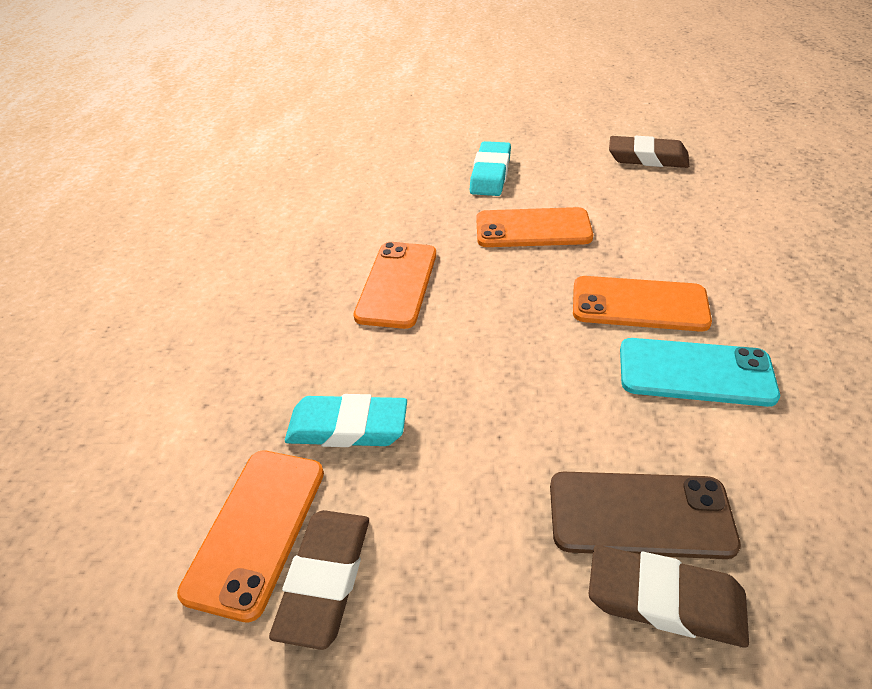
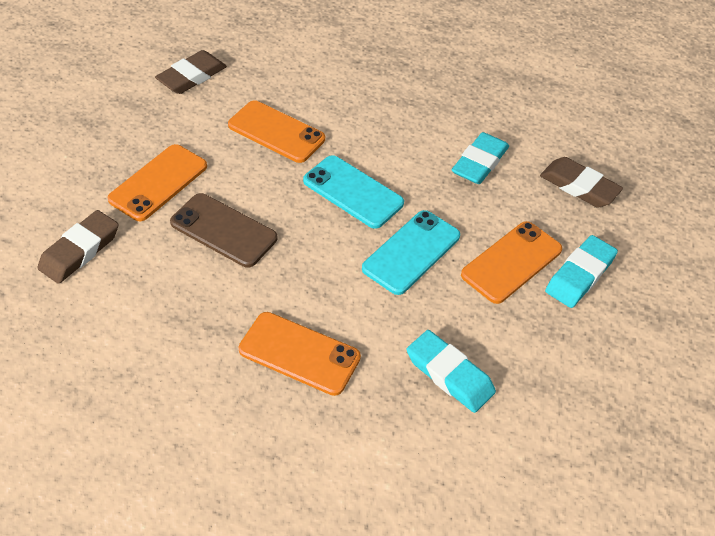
turquoise eraser: [285,394,407,447] [470,141,511,196] = 2 -> [407,330,496,413] [452,132,509,184] [545,235,618,308] = 3
turquoise phone: [620,338,780,407] = 1 -> [303,155,404,229] [362,210,460,295] = 2

